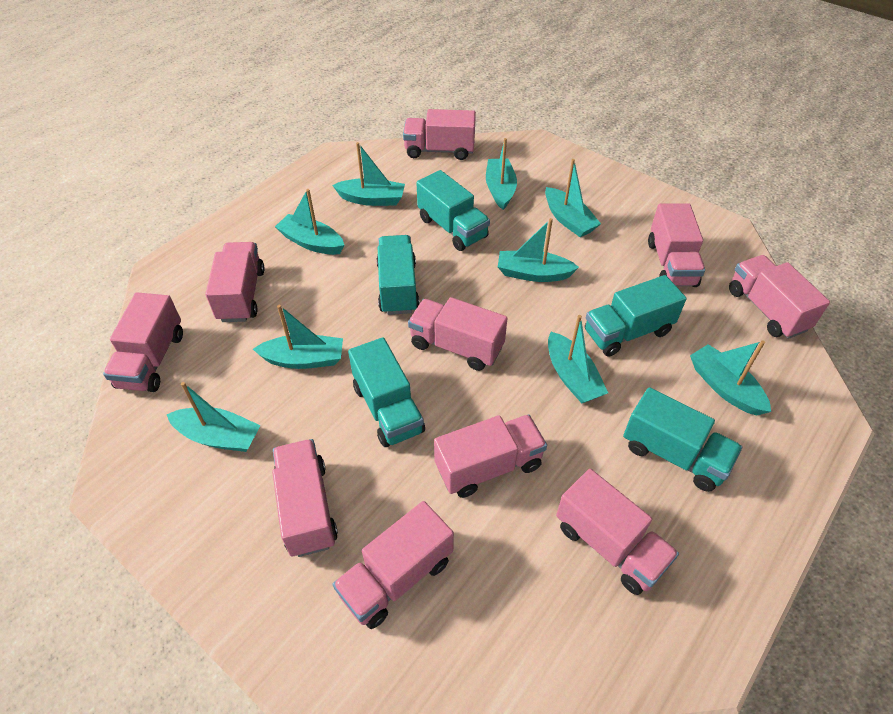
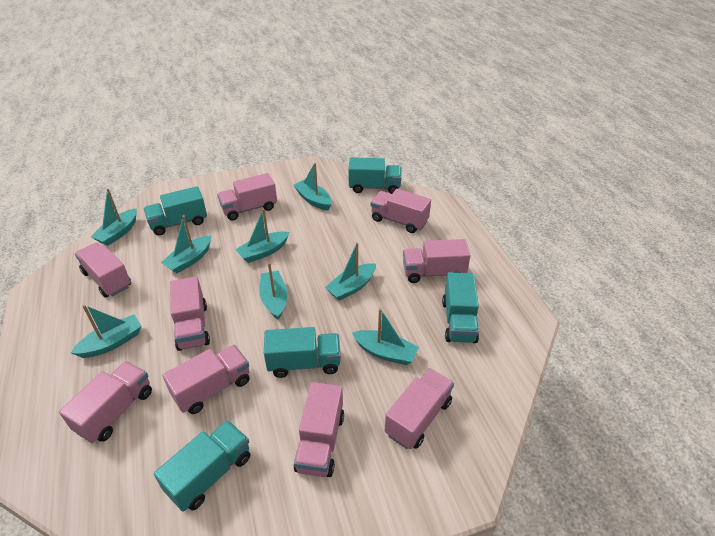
pink truck: [103,293,183,392] [205,242,265,322] [272,439,338,557] [333,501,454,629] [403,109,476,160] [408,297,507,371] [434,415,547,498] [556,469,679,595] [648,203,705,287] [729,255,830,339] = 10 -> [59,361,152,443] [75,243,131,298] [162,345,250,414] [170,276,210,351] [217,173,277,220] [294,382,344,477] [371,189,431,233] [385,368,454,449] [403,239,471,283] = 9
turquoise boat: [166,382,261,452] [253,305,343,369] [275,189,344,255] [332,142,405,206] [486,138,517,210] [498,218,579,282] [545,159,601,237] [548,315,608,403] [690,340,771,416] = 9 -> [71,305,142,358] [91,189,137,246] [161,215,212,273] [235,209,289,263] [259,263,288,320] [293,163,332,210] [325,242,376,301] [352,308,419,365] = 8

